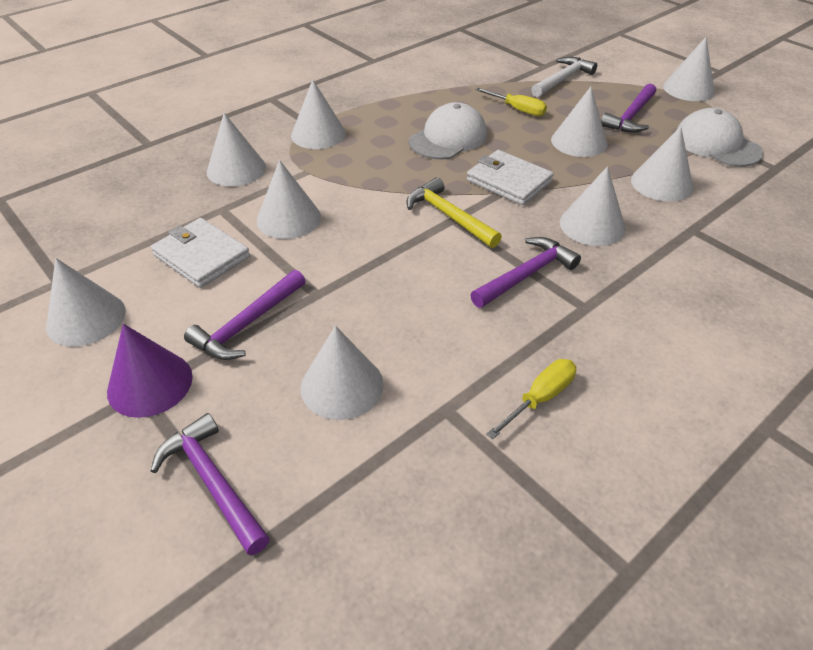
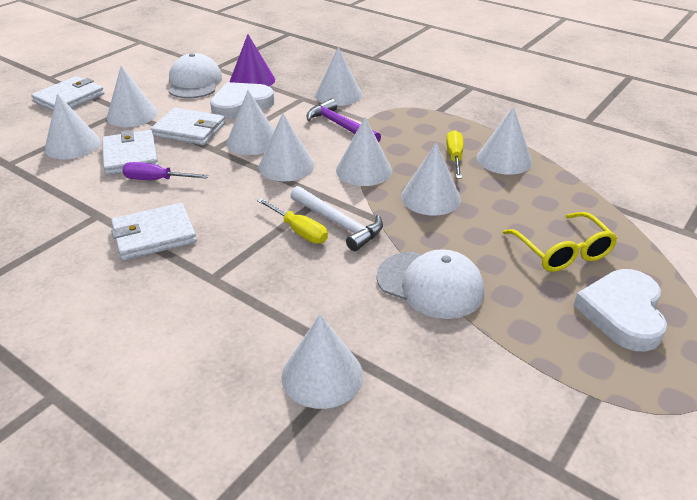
purple hammer: [151,413,270,556] [184,270,305,360] [470,237,581,308] [601,84,656,133] = 4 -> [307,98,381,142] = 1
purple screwdriver: none = 0 -> [122,162,208,180] = 1
white heart: none = 0 -> [210,82,274,119] [573,269,667,352] = 2
white wallet: [151,218,250,288] [467,150,554,205] = 2 -> [31,76,104,111] [102,130,159,175] [111,203,197,260] [150,108,225,145] = 4
yellow glasses: none = 0 -> [503,212,618,272] = 1
yellow hammer: [407,177,502,248] = 1 -> none = 0

